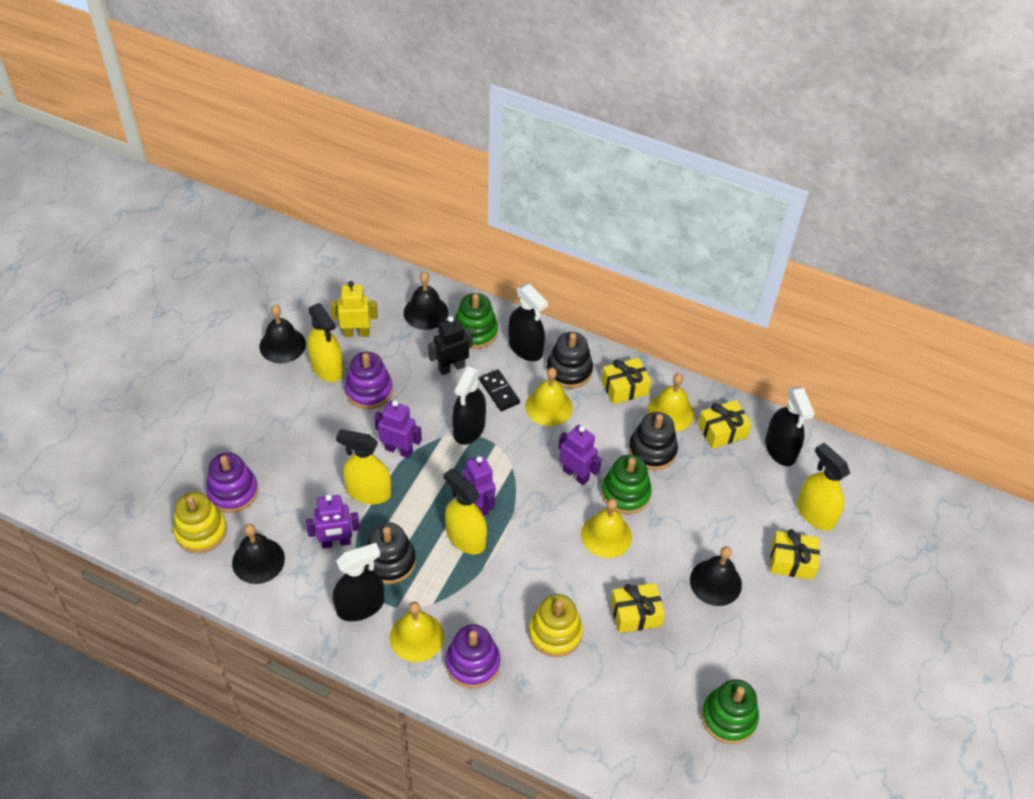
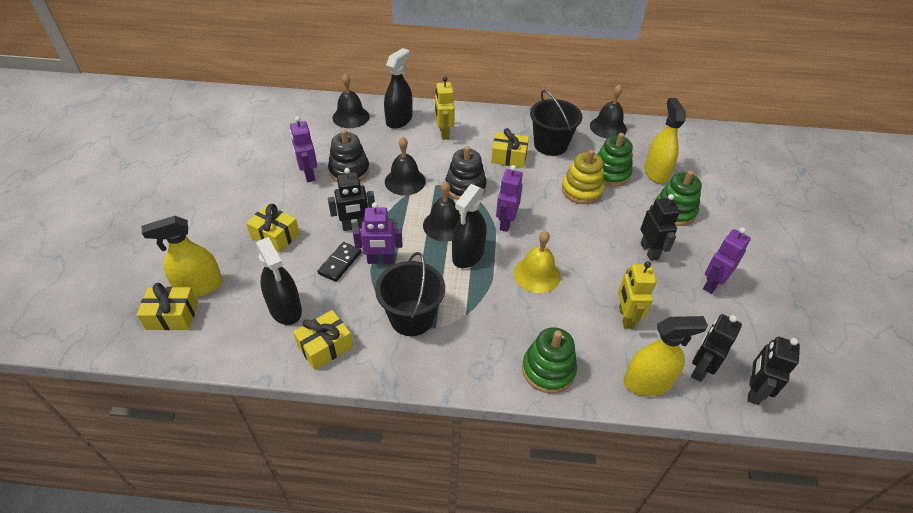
black bucket: none = 0 -> [375,252,445,336] [530,90,583,156] = 2
black robot: [428,316,473,375] = 1 -> [328,168,375,231] [640,194,680,261] [691,314,742,382] [747,337,800,405] = 4
black spray bottle: [333,543,384,621] [452,365,486,445] [508,283,548,361] [765,386,815,466] = 4 -> [256,237,302,325] [384,48,412,129] [452,184,487,268] = 3
black stacking toy: [364,522,416,584] [546,332,593,388] [629,412,678,470] = 3 -> [328,129,370,182] [445,146,487,200] = 2
purple stacking toy: [206,452,258,513] [345,352,393,409] [446,624,500,688] = 3 -> none = 0
yellow bell: [390,602,444,662] [525,367,573,426] [581,498,632,558] [647,373,694,432] = 4 -> [514,231,561,293] = 1
yellow robot: [330,281,378,337] = 1 -> [435,77,455,140] [618,261,657,329] = 2
yellow spray bottle: [307,303,343,382] [336,429,391,504] [444,468,487,554] [797,443,850,531] = 4 -> [142,216,223,297] [623,316,708,396] [644,98,686,184] = 3
yellow stacking toy: [173,492,227,553] [529,594,583,657] = 2 -> [562,149,604,204] = 1

